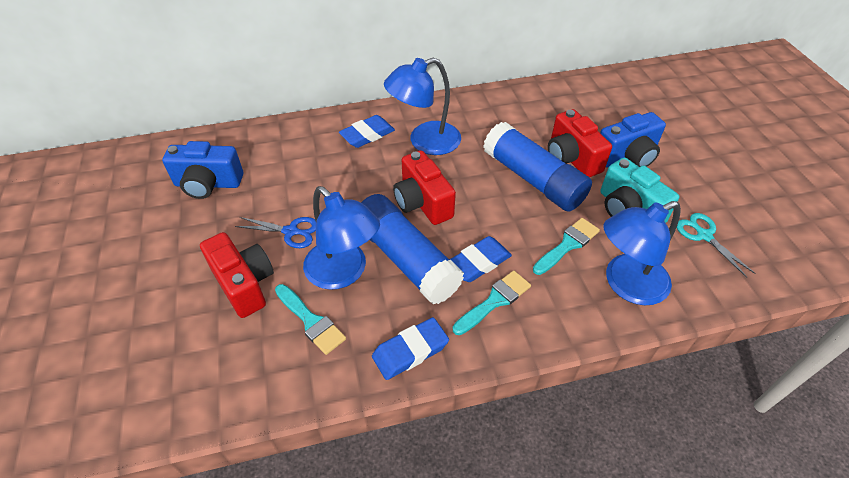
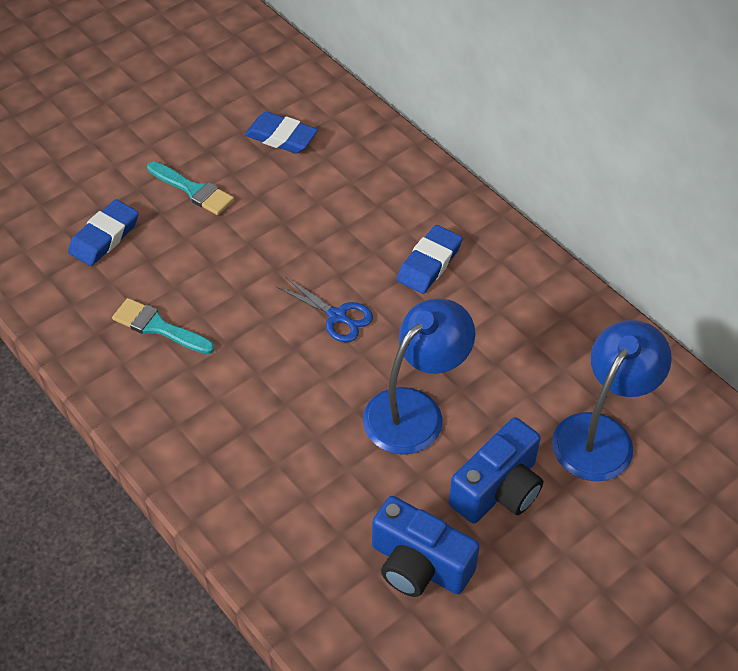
blue glue stick: [361,194,464,304] [483,122,592,212] = 2 -> none = 0
blue lamp: [303,186,380,290] [384,58,461,155] [603,201,681,305] = 3 -> [363,299,475,455] [552,320,672,481] = 2
red camera: [200,232,274,318] [393,150,456,225] [548,109,612,177] = 3 -> none = 0
turquoise brush: [275,284,346,355] [453,271,531,335] [533,218,600,275] = 3 -> [112,298,215,354] [147,161,234,215] = 2
turquoise camera: [600,158,680,223] = 1 -> none = 0
turquoise scissors: [677,213,755,278] = 1 -> none = 0

